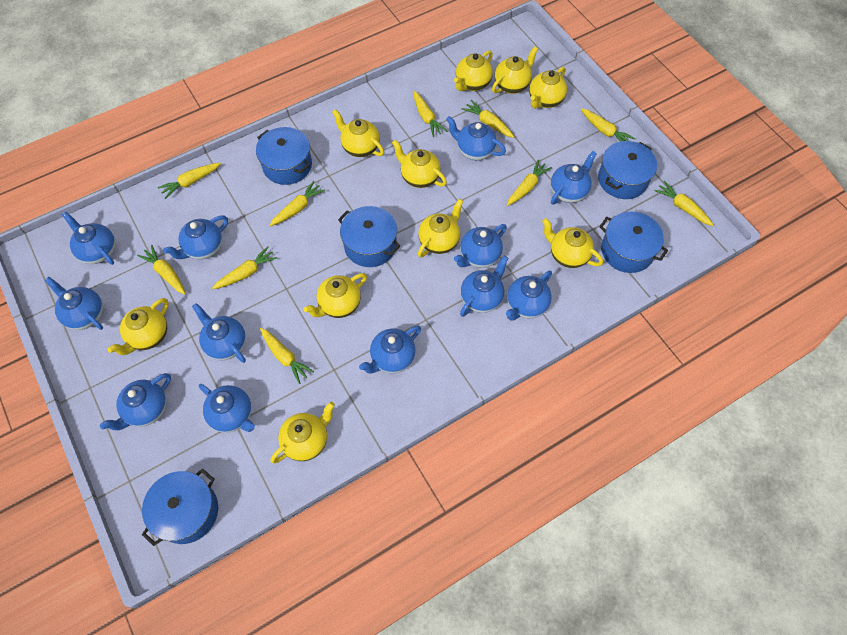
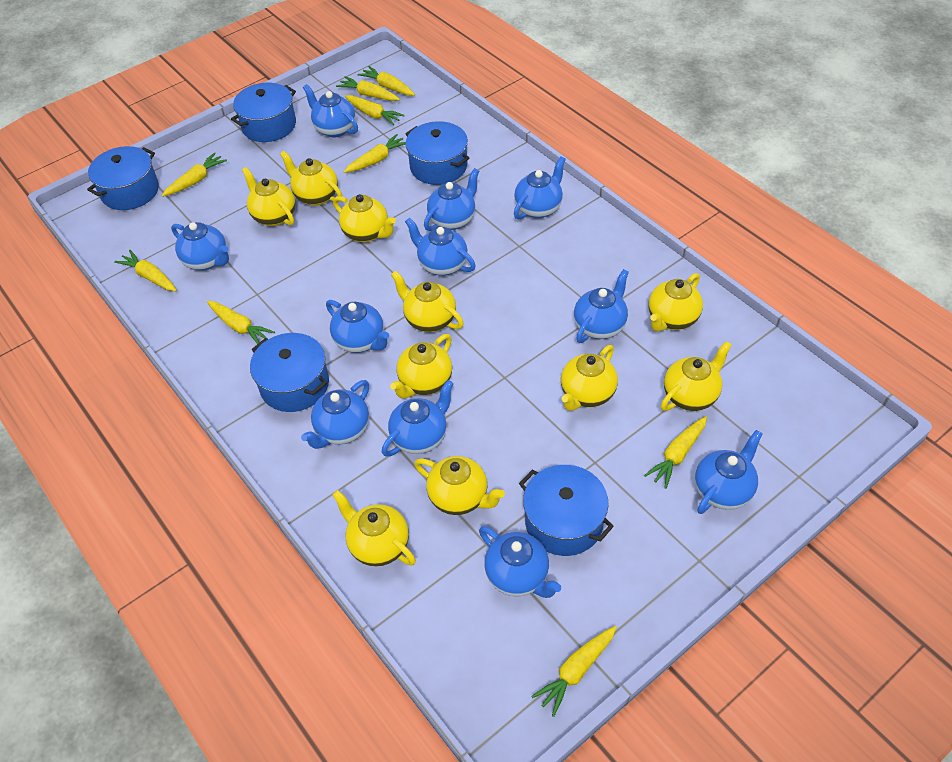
blue teapot: [45,277,103,330] [62,212,116,265] [100,373,171,430] [163,216,228,259] [192,303,246,363] [199,384,255,433] [359,326,421,374] [446,116,506,160] [454,224,507,268] [460,256,509,317] [506,270,552,320] [550,151,597,204] = 12 -> [171,222,229,270] [301,380,369,449] [303,84,358,137] [326,300,389,353] [382,380,454,457] [405,218,476,276] [424,168,479,231] [479,526,561,598] [514,157,566,219] [574,269,629,343] [695,430,763,514] = 11
yellow carrot: [137,245,186,295] [158,163,221,199] [212,246,278,289] [260,328,314,384] [269,181,325,226] [413,91,447,137] [462,100,514,138] [507,160,552,206] [581,108,635,142] [654,181,714,226] = 10 -> [114,250,177,292] [162,152,227,197] [207,301,275,344] [336,76,400,101] [344,134,406,173] [345,95,405,126] [358,66,415,96] [531,626,617,717] [644,416,707,489] = 9

